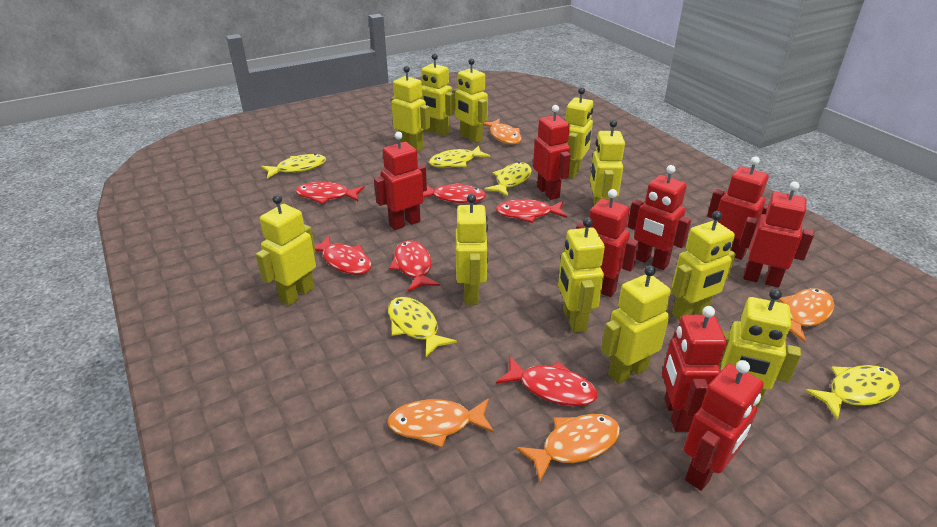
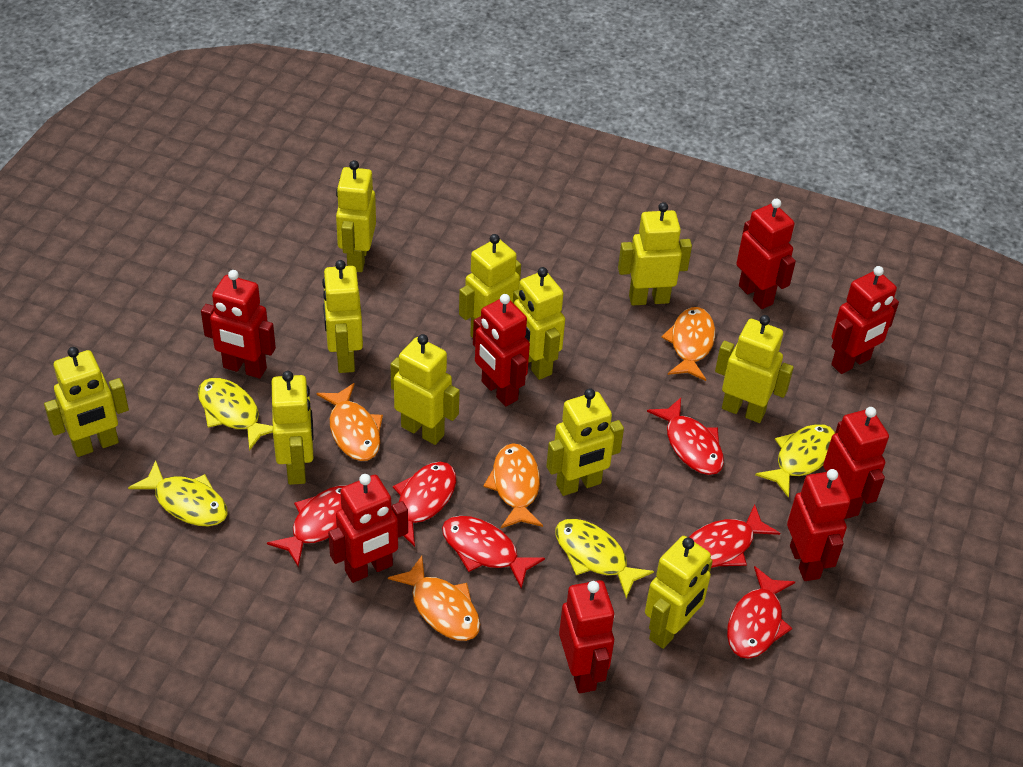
yellow fish: [261,154,326,179] [388,297,457,357] [429,146,490,167] [484,162,532,197] [805,365,900,420] = 5 -> [128,461,228,526] [198,378,273,451] [555,519,654,598] [755,424,835,498] = 4

